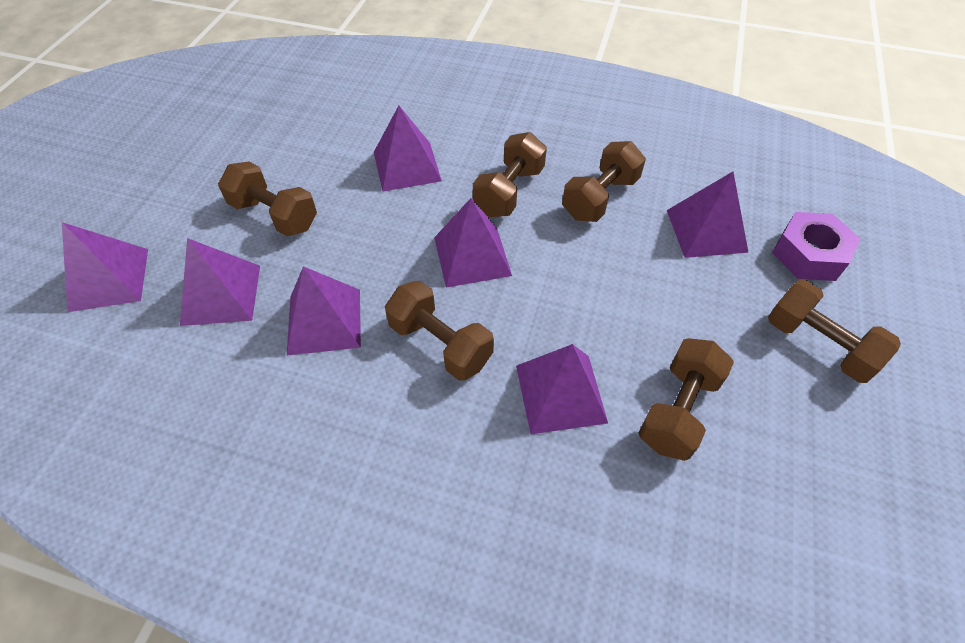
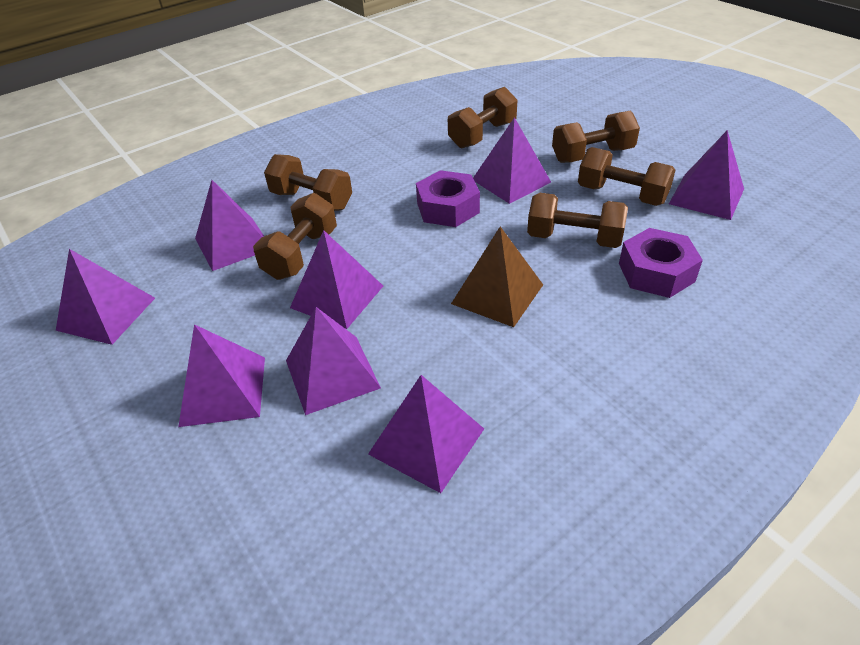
brown pyramid: none = 0 -> [451,226,543,327] = 1
purple nut: [772,212,860,281] = 1 -> [416,170,480,227] [619,228,703,298] = 2
purple pyramid: [62,222,148,312] [180,238,260,326] [287,266,361,355] [374,106,442,191] [434,198,512,288] [516,344,608,434] [667,172,748,258] = 7 -> [56,249,155,345] [178,324,265,427] [195,180,264,271] [286,307,381,415] [290,230,383,329] [368,375,484,493] [473,117,551,204] [669,130,744,220] = 8

